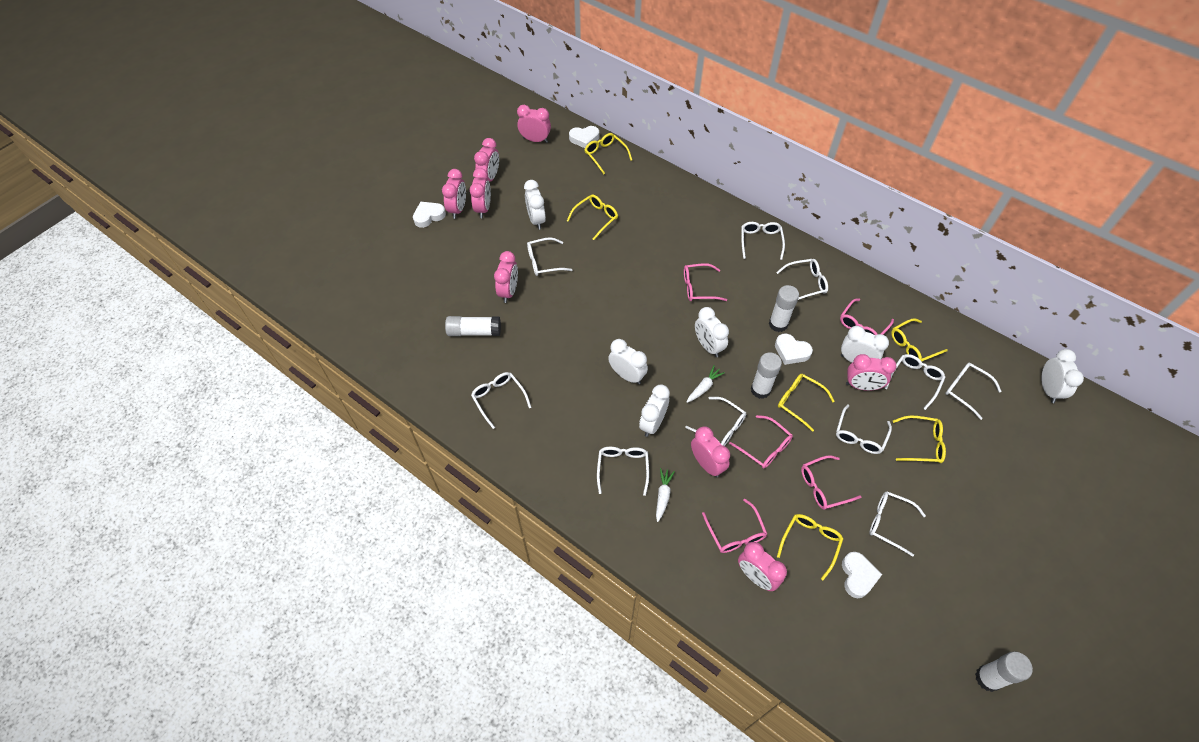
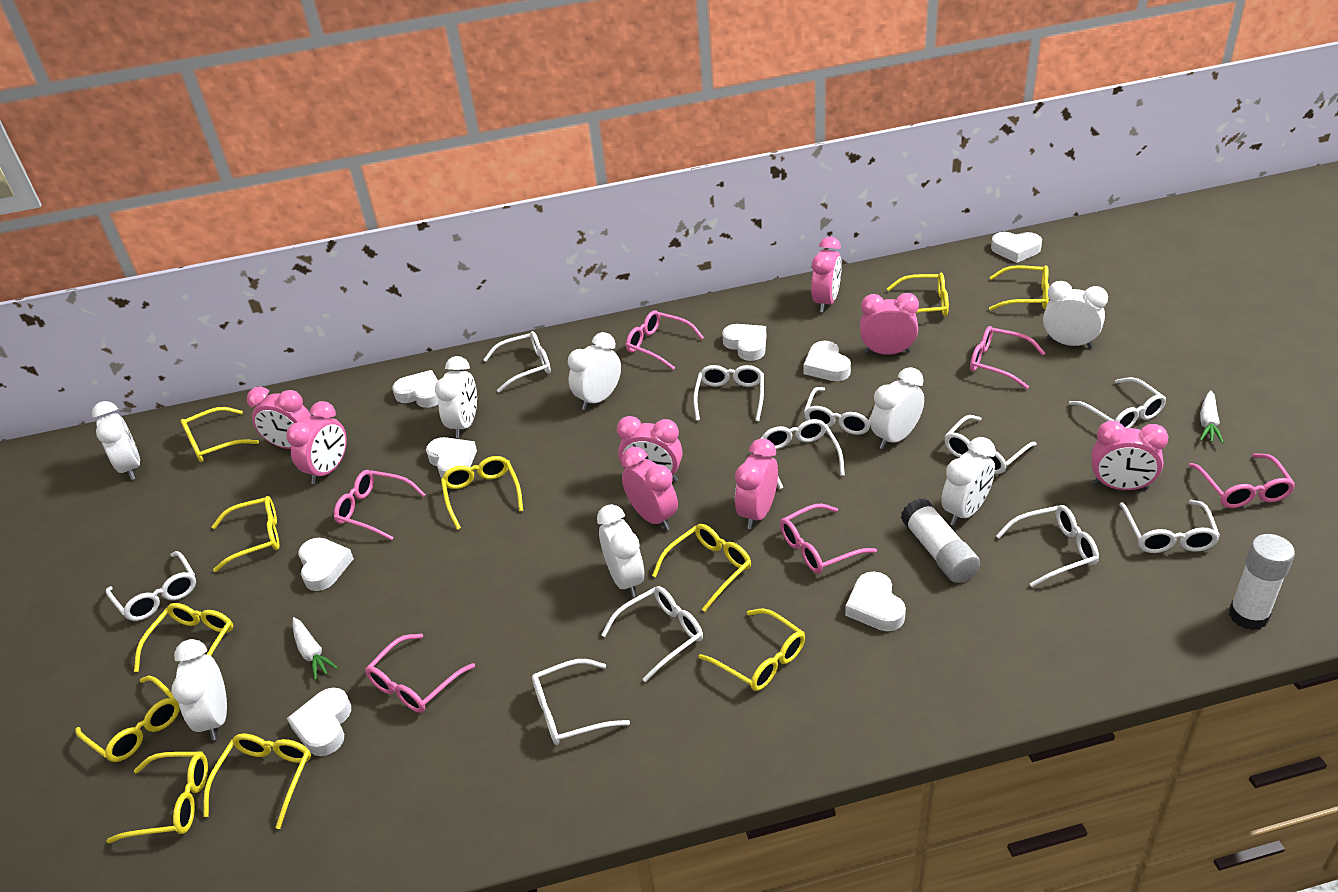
pink glasses: [684,263,727,301] [702,499,767,553] [729,415,793,469] [801,455,862,510] [840,299,894,335] = 5 -> [334,470,426,540] [365,634,475,713] [626,310,704,370] [780,504,877,574] [970,326,1045,389] [1189,453,1296,508] = 6
white clock: [524,180,546,230] [608,339,648,384] [639,385,670,437] [695,307,729,357] [841,326,889,363] [1041,349,1084,403] = 6 -> [92,401,140,480] [171,639,227,740] [435,356,477,438] [568,332,621,410] [597,504,645,598] [870,367,924,449] [941,437,996,526] [1043,281,1108,348] = 8
white glasses: [471,372,531,429] [527,237,572,276] [597,447,649,496] [686,397,746,446] [741,222,785,260] [776,259,828,300] [836,405,892,454] [869,491,926,557] [884,354,946,410] [945,363,1002,420] = 10 -> [106,551,196,621] [483,331,551,393] [532,659,630,745] [601,586,703,682] [693,365,764,421] [760,419,845,489] [804,387,871,435] [944,415,1037,474] [996,505,1099,587] [1069,377,1166,428] [1119,500,1220,553] = 11
white glue stick: [445,316,501,336] [751,352,782,399] [769,285,799,332] [975,651,1033,692] = 4 -> [901,498,980,583] [1229,534,1295,630] = 2
white heart: [413,202,446,228] [569,126,599,148] [775,334,813,365] [842,552,882,598] = 4 -> [287,688,351,756] [298,538,354,591] [392,370,438,408] [426,437,477,478] [722,324,766,361] [804,341,851,381] [845,571,906,631] [991,232,1042,263] = 8
yellow glasses: [567,194,618,240] [584,133,632,174] [777,514,843,580] [778,374,835,432] [891,318,948,361] [893,415,946,463] = 6 -> [75,676,180,762] [107,752,208,843] [134,603,233,672] [181,407,259,462] [203,734,311,829] [211,496,279,572] [441,456,523,530] [652,524,751,612] [699,608,805,691] [887,273,949,316] [989,265,1049,311] = 11

